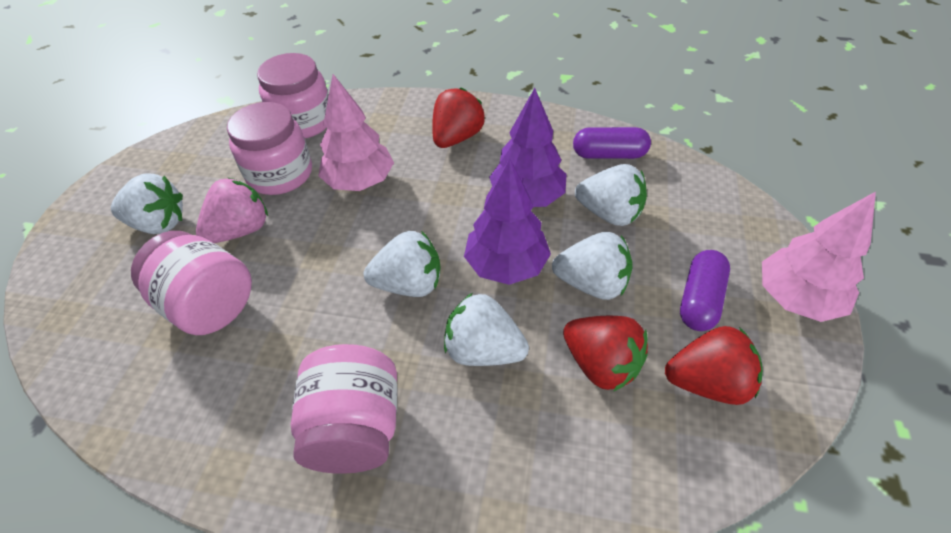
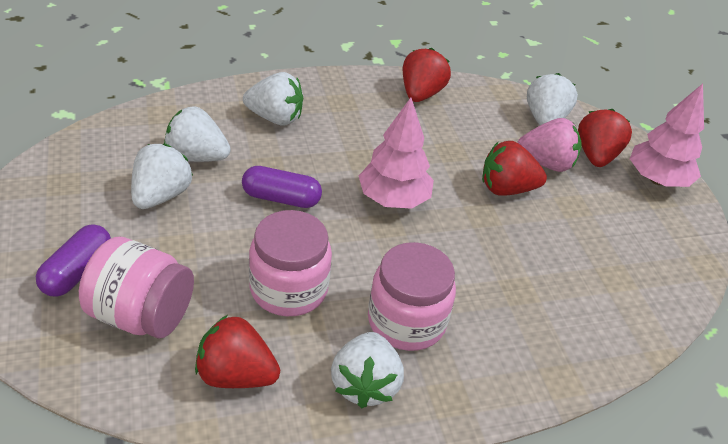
pink jar: [131,231,252,335] [227,102,312,195] [257,53,329,138] [291,344,397,474] = 4 -> [79,237,194,338] [249,210,332,316] [368,242,456,351] = 3
purple tree: [464,159,551,285] [489,88,567,207] = 2 -> none = 0
red strawberry: [432,88,485,148] [563,316,648,392] [665,326,763,405] = 3 -> [195,315,280,388] [403,48,451,102] [482,141,547,196] [578,109,632,167] = 4

